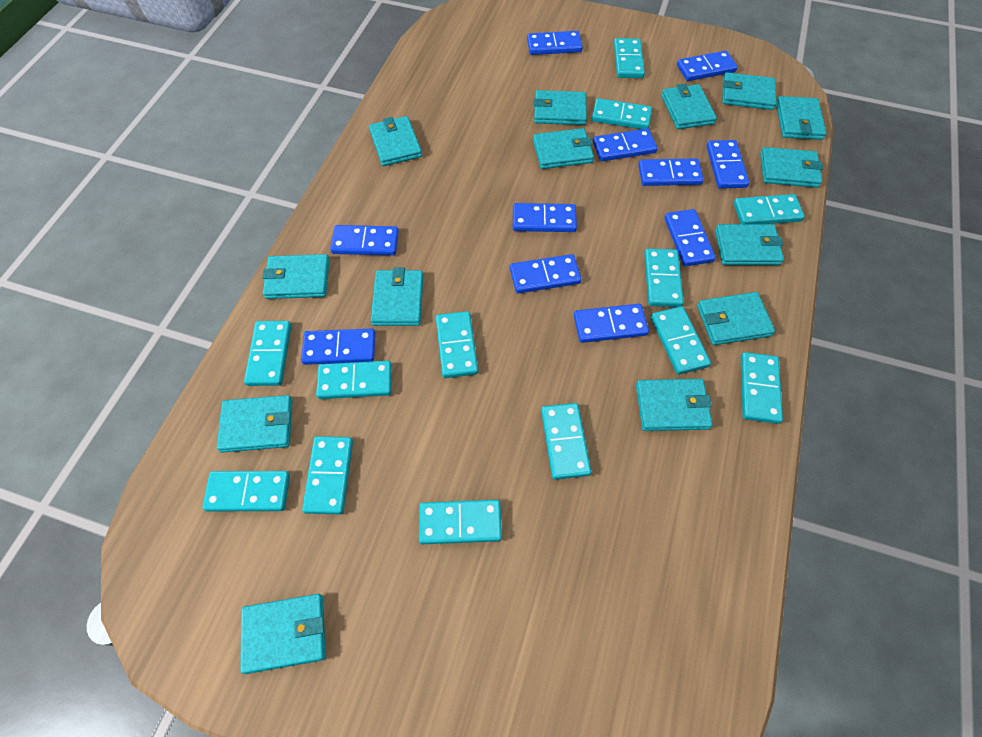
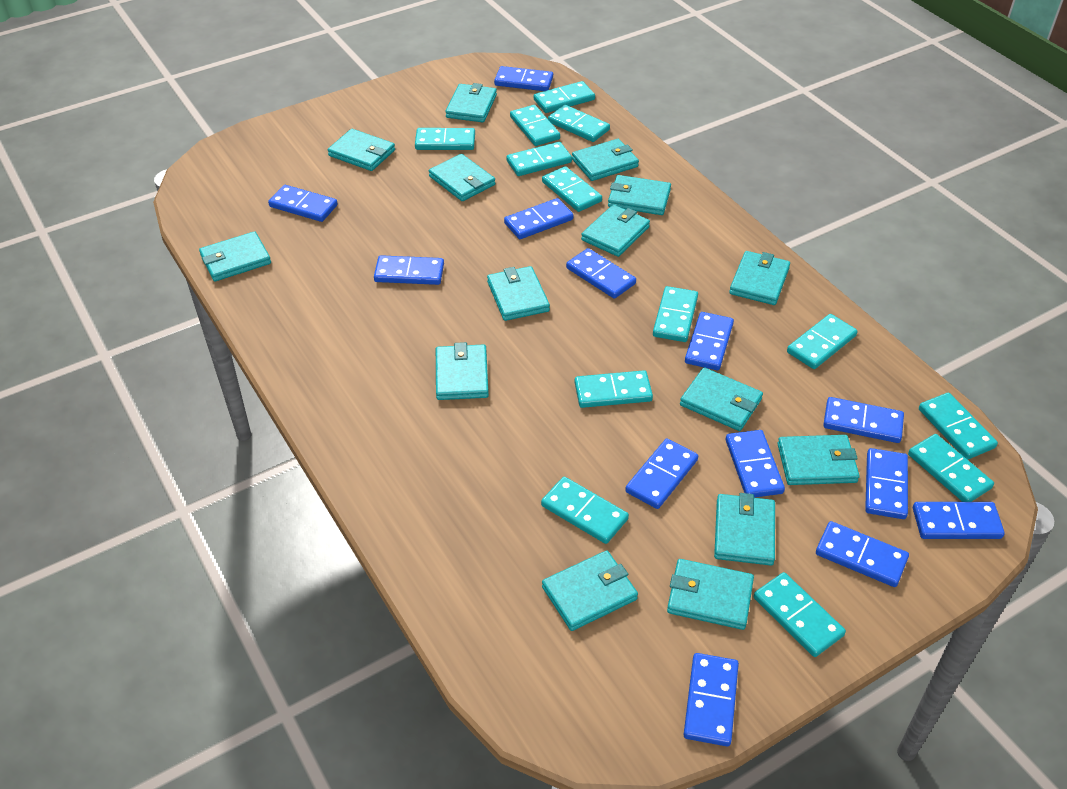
blue domino: [301,328,375,365] [330,225,399,255] [510,254,581,293] [513,203,577,232] [527,31,583,55] [574,304,649,343] [593,129,657,161] [638,158,704,186] [664,209,716,266] [677,51,738,81] [706,140,749,189] = 11 -> [268,185,338,222] [374,255,444,285] [494,66,553,91] [504,198,573,239] [566,248,636,299] [625,439,698,509] [684,653,739,746] [685,312,734,370] [726,430,785,497] [816,521,909,587] [823,397,904,443] [865,448,908,519] [913,502,1005,539] = 13
turquoise wallet: [217,395,292,453] [240,594,326,674] [262,254,330,299] [369,116,422,166] [371,267,423,326] [533,128,594,169] [534,90,587,125] [636,379,713,431] [661,84,717,129] [697,292,775,345] [715,224,784,265] [722,72,776,110] [760,147,823,188] [776,96,826,140] = 14 -> [199,231,271,281] [328,129,395,171] [429,154,495,201] [436,342,489,400] [445,83,497,123] [487,266,550,321] [542,550,638,631] [572,139,639,181] [581,205,650,257] [608,175,671,215] [667,559,754,630] [680,367,763,431] [714,493,775,566] [729,251,790,305] [778,435,860,485] = 15

